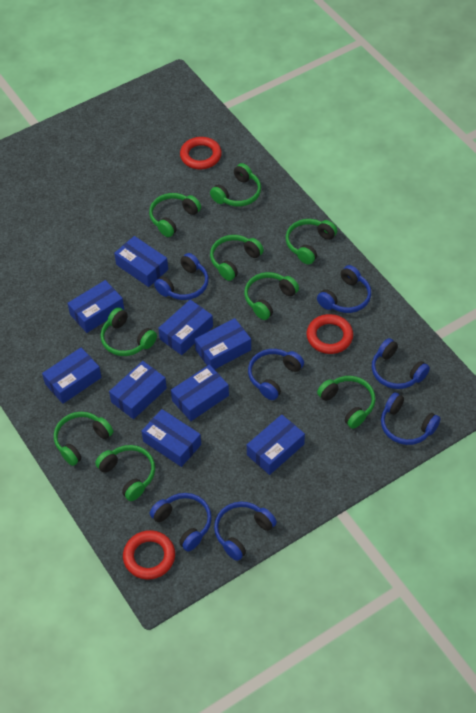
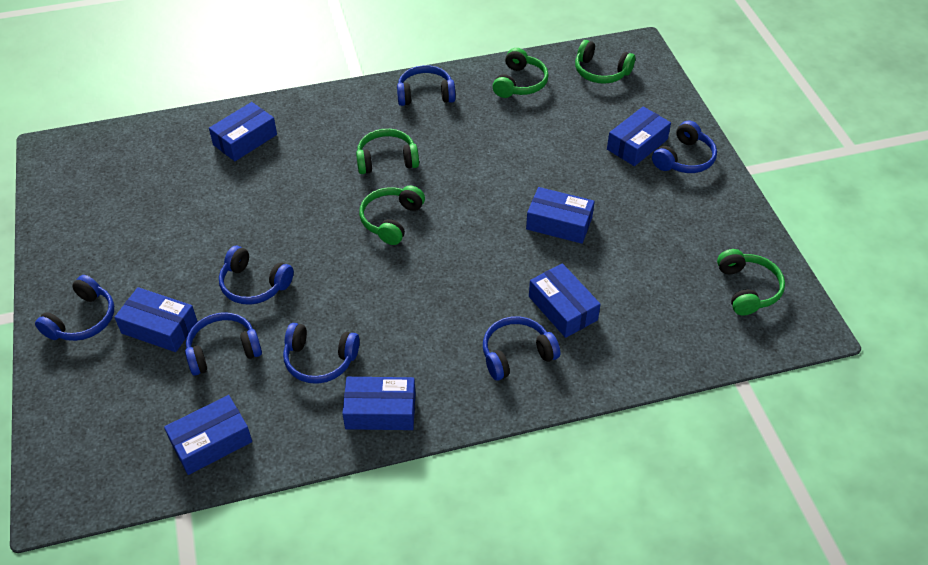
blue box: [42,348,102,404] [67,280,124,333] [109,361,167,419] [114,236,168,287] [141,409,201,467] [158,300,213,355] [171,365,229,421] [195,318,251,370] [247,414,305,475] = 9 -> [114,287,198,352] [164,395,252,475] [209,102,277,161] [342,377,416,430] [526,187,595,244] [529,263,601,338] [607,106,671,166] = 7
green headphones: [54,412,113,466] [95,445,155,501] [100,307,157,356] [149,193,201,237] [210,163,261,207] [210,235,264,281] [244,272,299,320] [286,219,337,264] [317,376,376,429] = 9 -> [356,129,419,174] [359,186,425,245] [493,48,549,98] [575,40,635,84] [717,249,785,315] = 5
red ring: [123,530,175,580] [180,137,222,169] [306,314,353,354] = 3 -> none = 0

